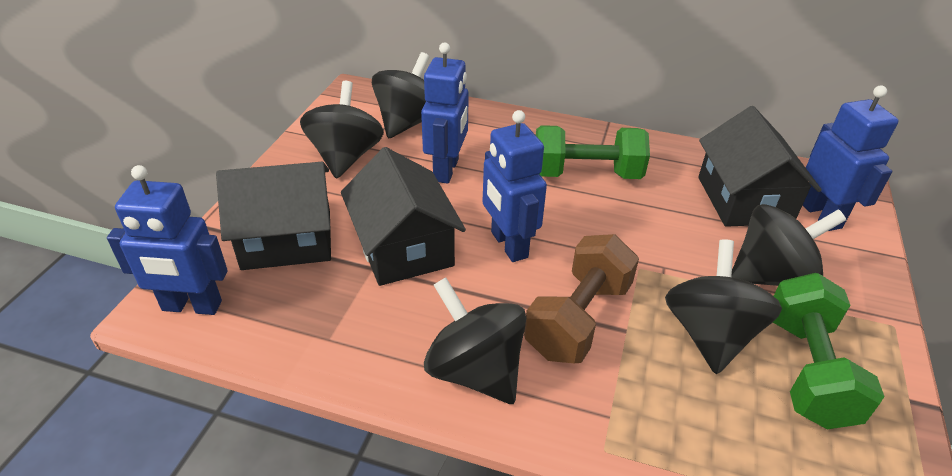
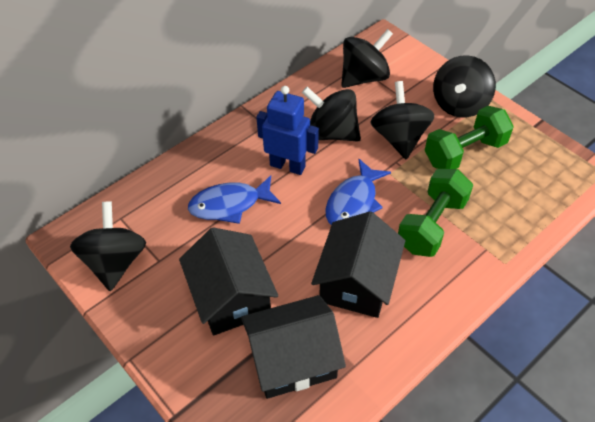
blue fish: none = 0 -> [188,175,281,224] [325,159,391,225] = 2
blue robot: [107,165,228,315] [421,42,469,184] [483,110,547,262] [803,85,899,231] = 4 -> [256,86,319,175] = 1
brown dumbbell: [524,234,639,363] = 1 -> none = 0

